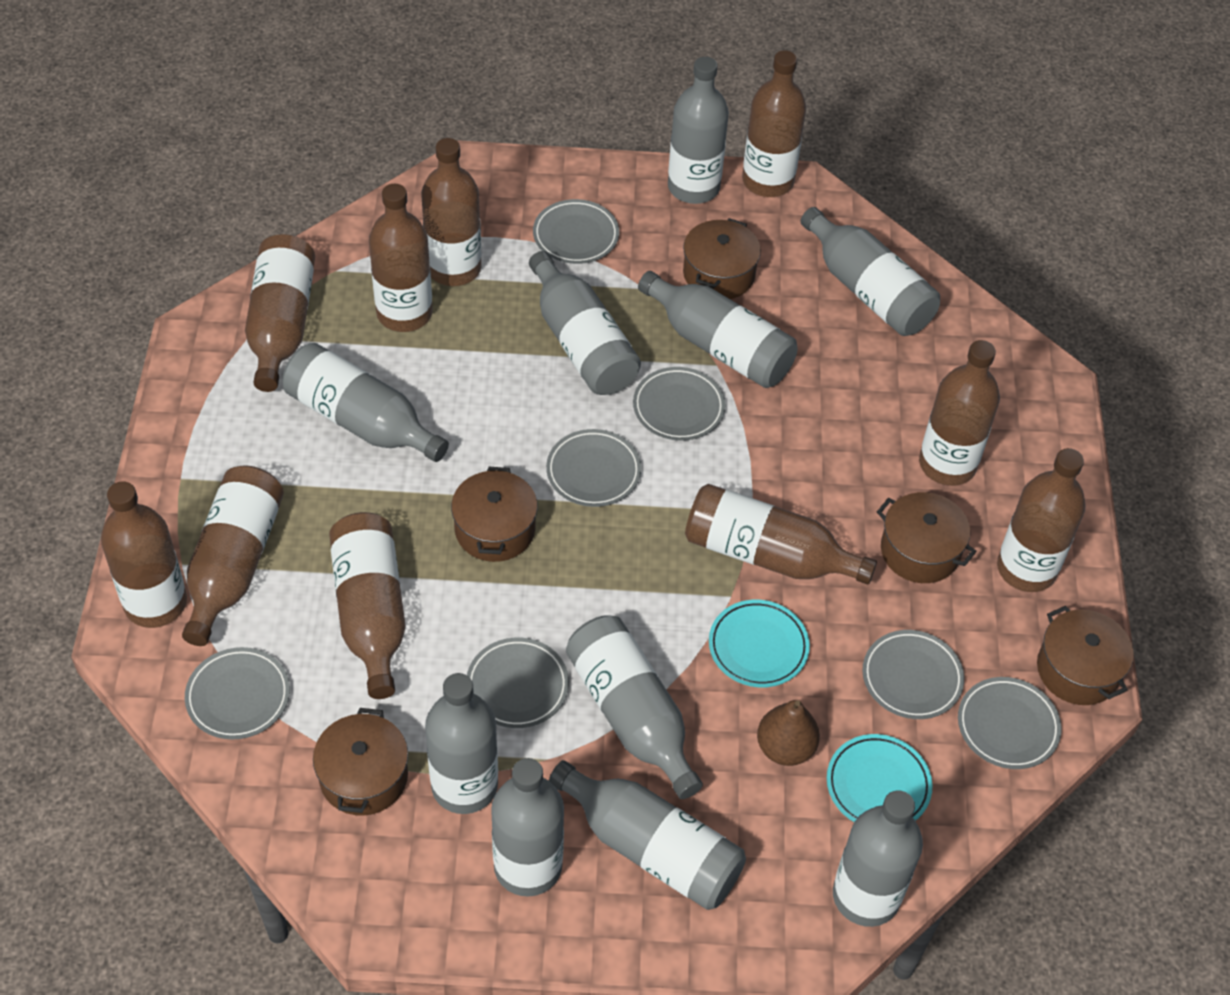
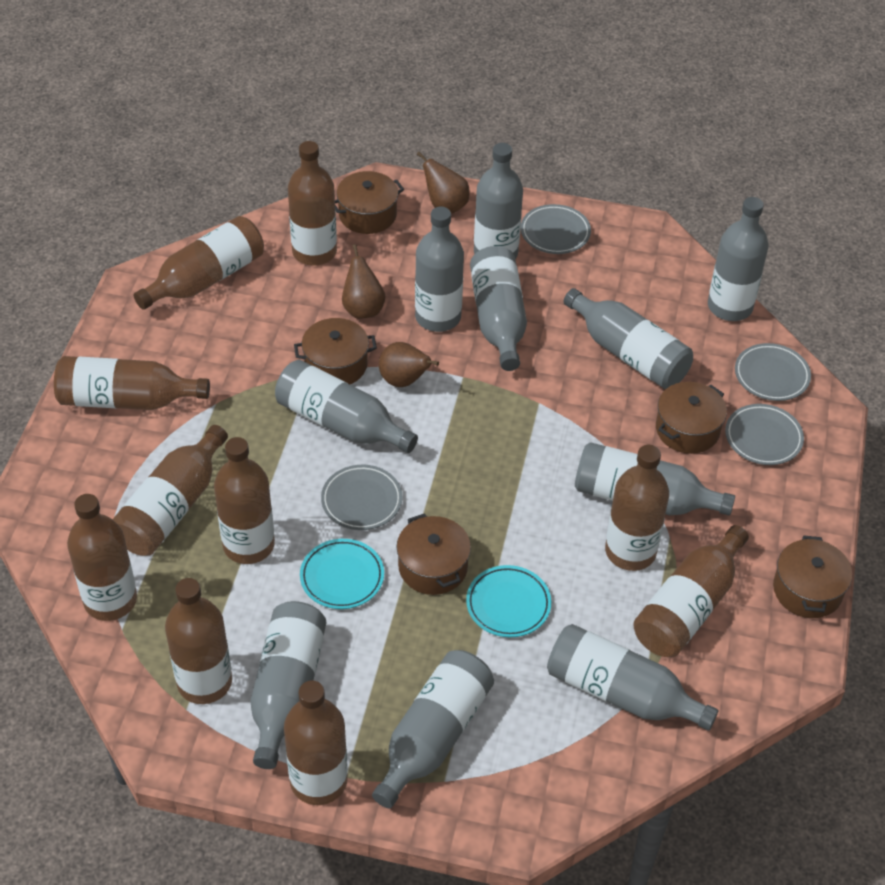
brown pear: [757,700,820,766] = 1 -> [342,245,386,319] [379,342,439,387] [417,152,470,213] = 3
grey plate: [185,647,290,740] [467,638,569,728] [533,199,619,264] [546,429,641,507] [633,367,725,441] [862,630,964,719] [958,677,1062,769] = 7 -> [321,465,402,530] [521,204,591,254] [725,404,804,465] [735,343,811,401] = 4

